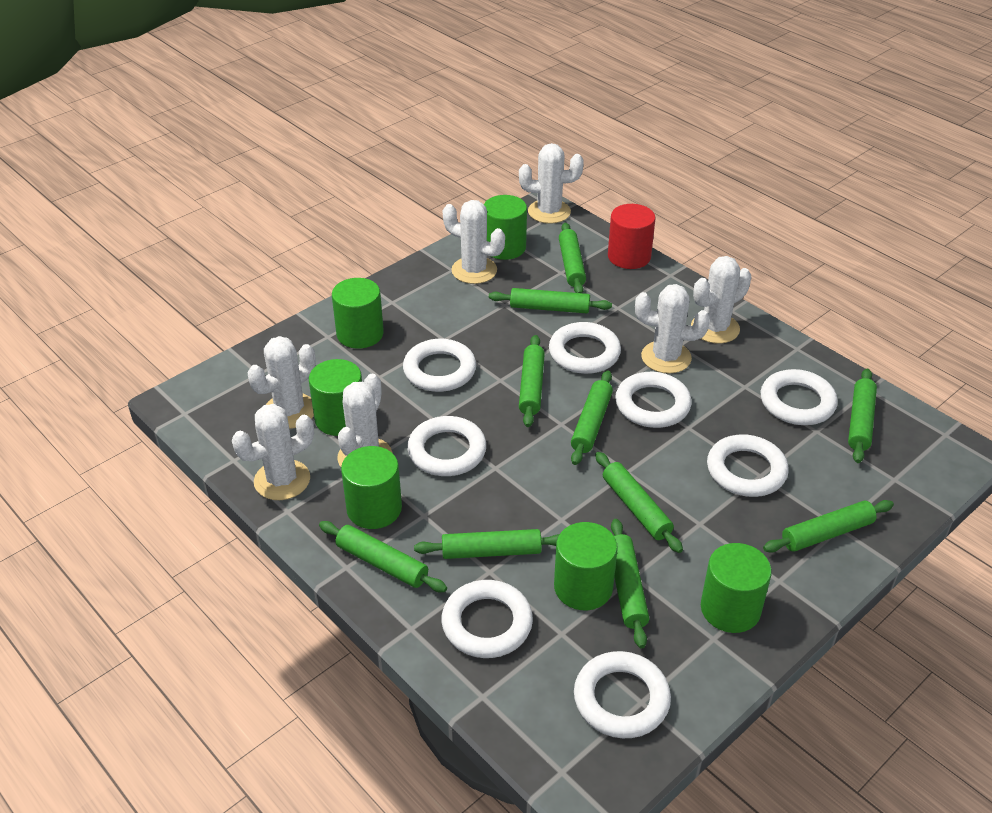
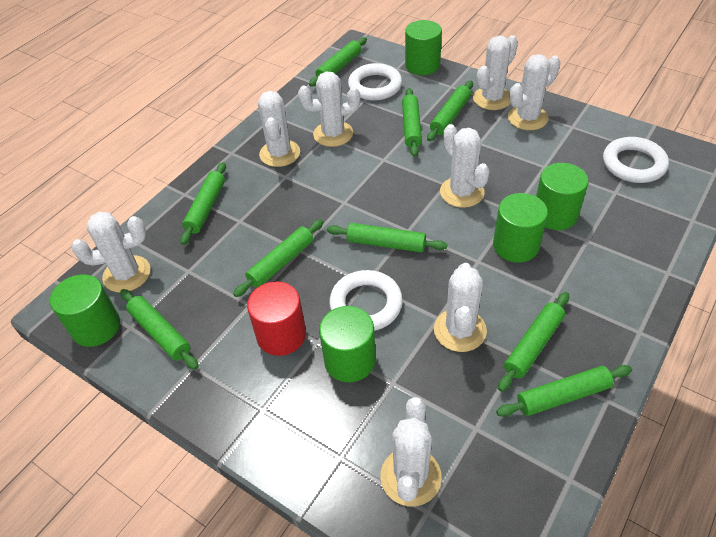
green cylinder: [309,359,362,436] [332,278,384,349] [341,446,402,529] [484,195,527,260] [554,522,618,610] [701,543,772,633] = 6 -> [50,274,120,347] [319,306,376,382] [405,20,442,75] [493,193,548,263] [536,163,589,230] = 5
green rolling pin: [319,521,447,592] [414,529,560,559] [489,288,612,313] [519,335,545,427] [559,223,586,293] [571,370,613,465] [595,452,683,553] [611,519,649,648] [763,500,894,553] [848,369,877,463] = 10 -> [120,289,199,370] [180,162,226,245] [233,219,323,297] [309,37,367,87] [327,223,447,253] [402,88,422,157] [427,81,473,141] [496,365,632,417] [498,292,569,392] = 9
white cactus: [232,404,314,500] [248,336,316,429] [337,373,393,467] [443,200,505,284] [519,143,584,224] [635,284,710,374] [691,256,751,344] = 7 -> [72,212,150,292] [258,91,300,167] [298,71,360,147] [381,397,442,506] [434,263,487,352] [440,124,490,208] [473,35,518,110] [508,54,560,130] = 8
white ring: [403,339,476,392] [407,416,486,476] [441,580,533,658] [549,322,621,374] [574,651,671,738] [615,372,692,428] [707,435,789,497] [761,369,838,425] = 8 -> [330,270,403,331] [348,63,402,101] [603,137,669,183] = 3

